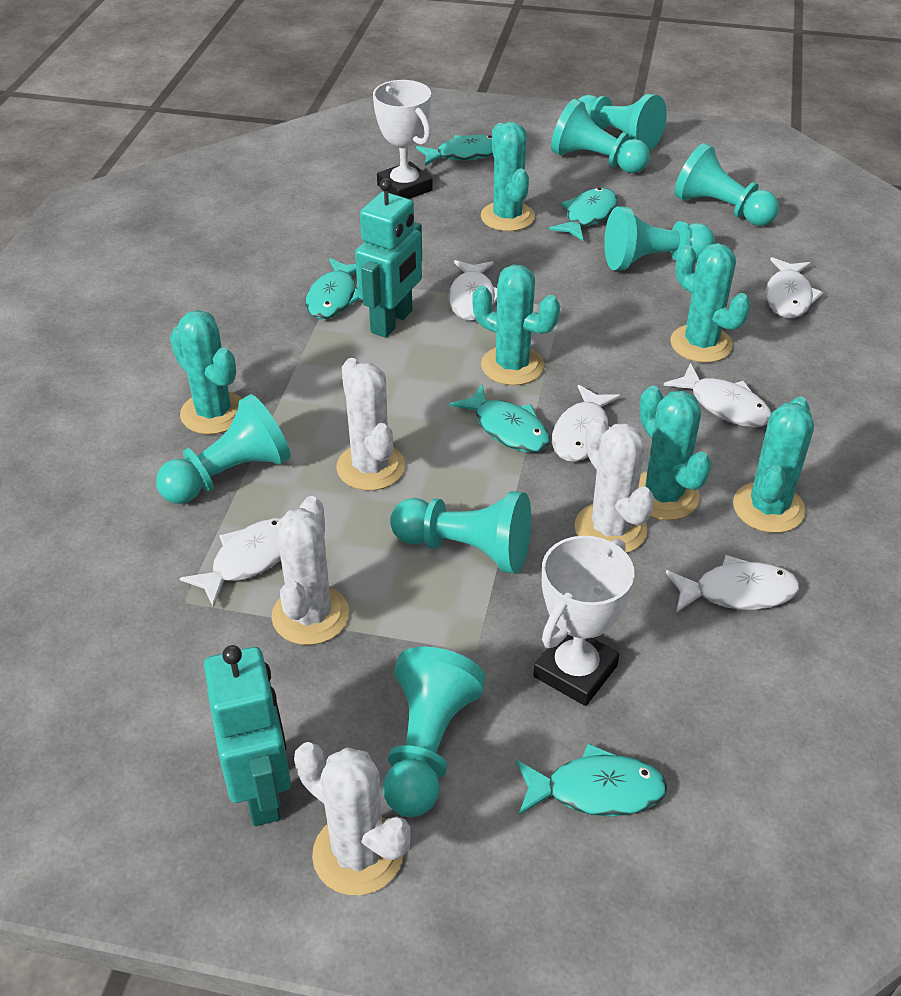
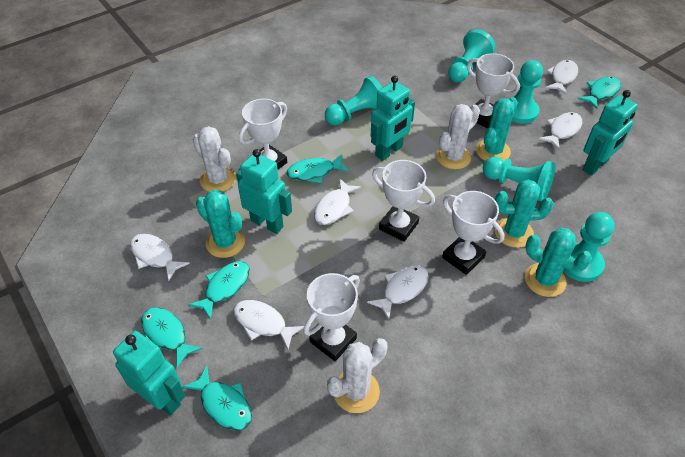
turquoise cactus: [170,310,242,434] [472,265,560,385] [481,122,535,231] [638,386,712,520] [670,243,751,363] [733,397,814,533] = 6 -> [196,189,245,258] [476,97,518,161] [495,180,554,248] [525,228,592,297] = 4
turquoise pawn: [156,394,291,504] [383,647,485,817] [390,491,531,574] [551,99,650,173] [578,94,667,151] [604,206,715,271] [674,143,779,226] = 7 -> [325,76,382,126] [448,29,495,82] [483,157,556,201] [509,60,543,124] [563,212,615,282] = 5
turquoise robot: [204,645,291,826] [355,178,422,338] = 2 -> [113,331,185,415] [236,149,292,234] [371,75,415,161] [582,90,638,176] = 4
white cactus: [271,496,349,645] [294,742,411,895] [336,358,405,491] [575,417,655,553] = 4 -> [193,126,236,192] [327,338,388,413] [436,104,480,169] = 3
white trophy: [373,80,433,199] [533,536,635,706] = 2 -> [239,99,287,169] [304,273,360,361] [372,160,435,242] [442,191,504,275] [467,53,520,128] = 5

